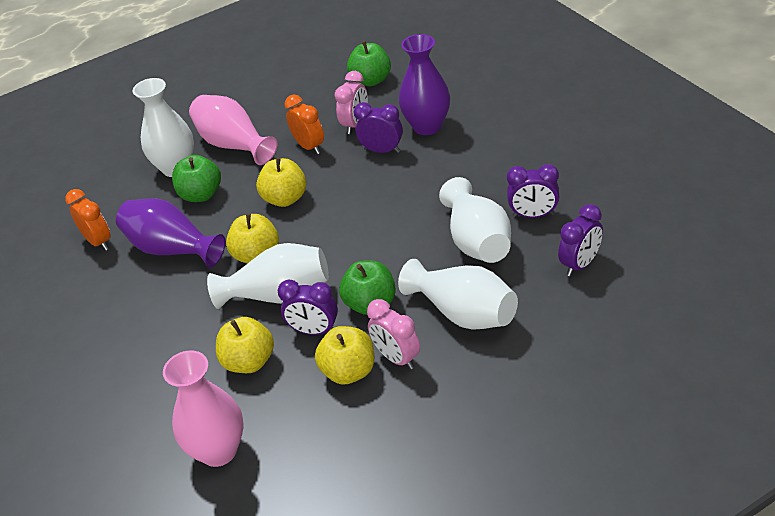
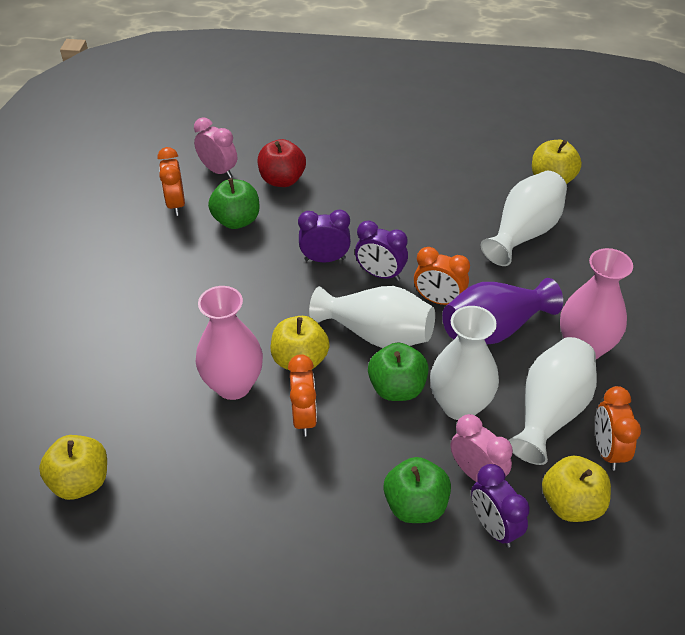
orange clock: [65,189,111,251] [284,95,324,154] = 2 -> [158,147,185,216] [288,354,317,436] [414,247,470,305] [595,386,641,470] = 4
purple clock: [278,280,338,335] [354,102,403,153] [507,164,559,218] [558,204,603,277] = 4 -> [298,209,351,262] [355,221,408,281] [471,464,530,548] = 3
purple vase: [116,198,225,268] [399,34,450,135] = 2 -> [442,278,563,345] = 1
red apple: none = 0 -> [258,139,306,187] = 1

